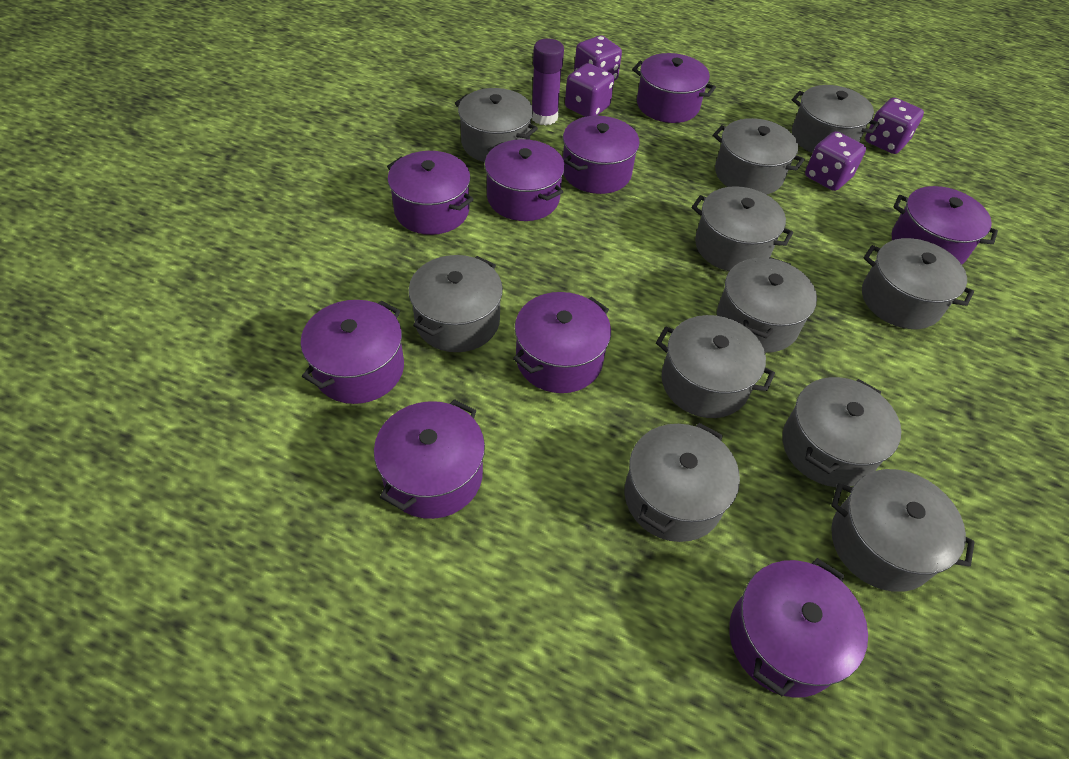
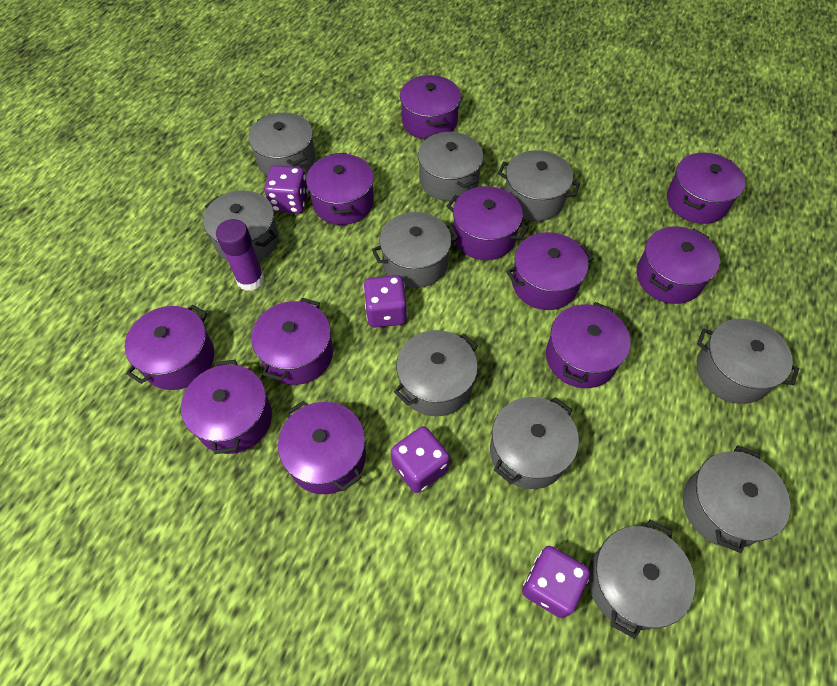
grey pot: [409,255,503,352] [455,88,538,162] [625,423,740,542] [656,315,775,418] [692,186,793,271] [713,118,805,195] [717,257,817,353] [782,377,901,487] [792,85,880,153] [831,469,975,592] [862,238,974,329] = 11 -> [203,190,279,262] [248,112,316,176] [372,212,459,288] [394,330,478,417] [418,132,483,201] [490,397,579,489] [498,150,580,221] [588,520,695,639] [683,445,791,553] [697,319,799,404] = 10
purple pot: [301,300,404,404] [374,399,485,519] [387,151,474,235] [485,139,565,221] [513,292,611,393] [563,116,640,194] [632,53,716,123] [729,558,868,698] [892,186,998,264] = 9 -> [125,304,214,390] [181,360,272,454] [251,298,333,385] [278,401,366,494] [306,153,374,225] [400,75,461,139] [447,186,529,260] [506,232,594,310] [546,302,630,388] [636,226,720,304] [667,153,745,224] = 11

